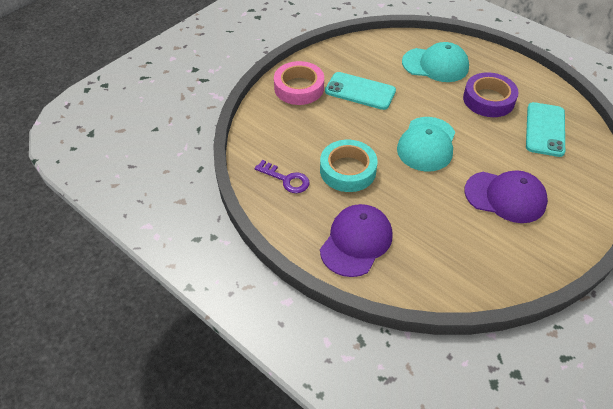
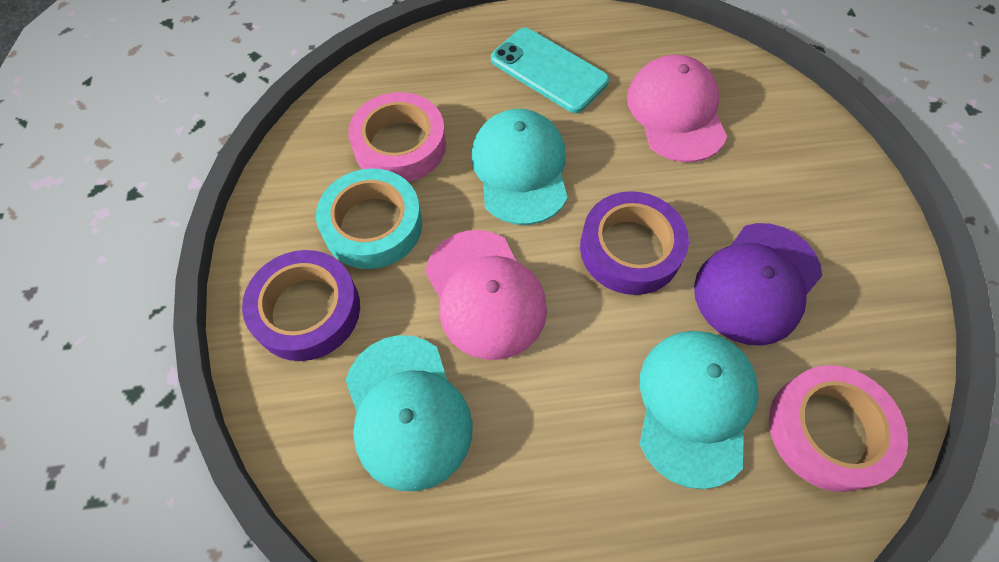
pink cap: none = 0 -> [425,230,547,360] [627,55,727,162] = 2
pink tape: [274,61,324,105] = 1 -> [348,92,446,182] [769,365,908,492] = 2
purple cap: [320,204,393,277] [465,170,548,223] = 2 -> [694,223,822,346] = 1
purple key: [255,160,310,193] = 1 -> none = 0
purple tape: [463,72,519,117] = 1 -> [242,250,360,361] [580,191,689,295] = 2
turquoise cap: [397,117,455,172] [402,42,469,82] = 2 -> [346,335,473,491] [471,109,567,225] [640,331,759,489] = 3
turquoise phone: [325,72,396,110] [526,102,565,157] = 2 -> [491,28,609,113] = 1

